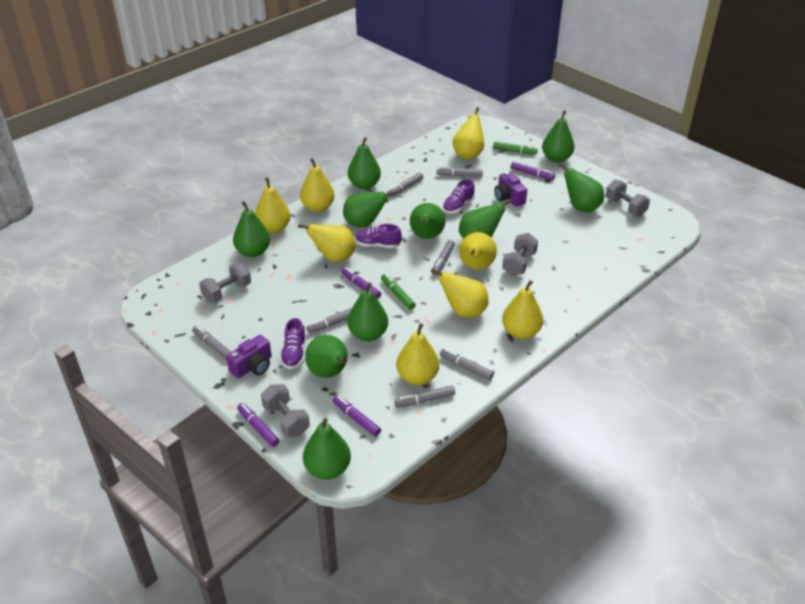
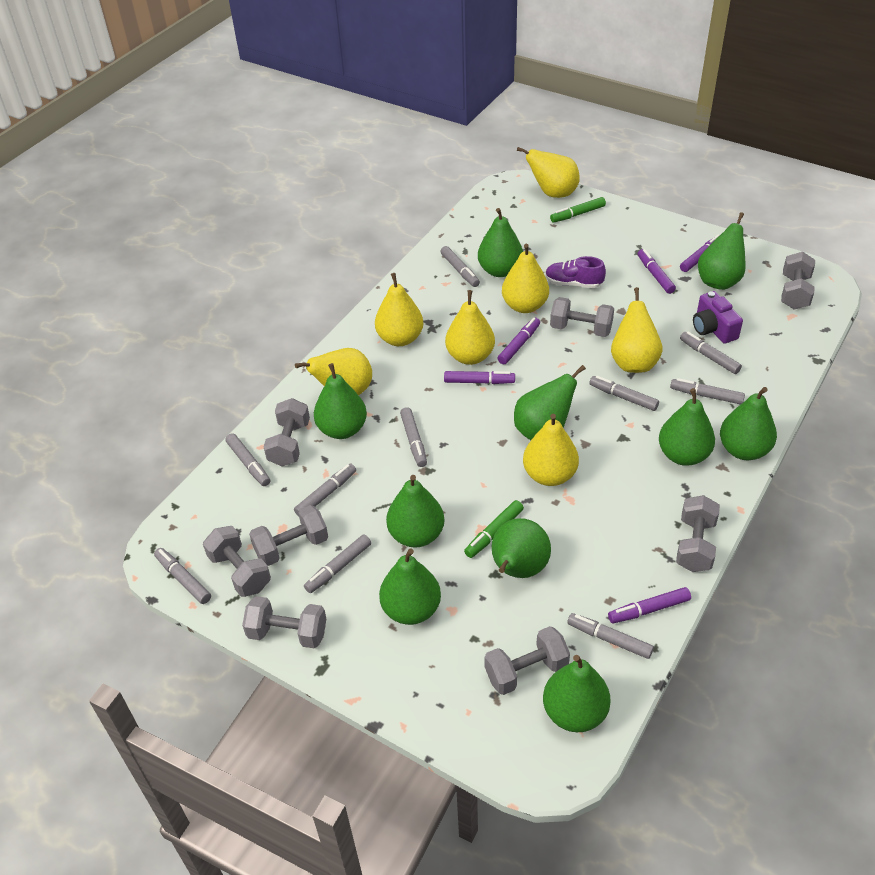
grey dumbbell: [199,263,251,303] [261,384,310,437] [502,233,538,276] [606,179,650,217] = 4 -> [203,526,271,597] [242,596,326,648] [249,505,328,566] [264,398,310,467] [484,626,570,695] [550,297,614,337] [676,495,720,572] [781,252,815,309] = 8
grey marker: [192,326,231,360] [307,308,352,333] [387,172,424,197] [395,385,455,408] [432,240,455,276] [437,167,483,177] [440,349,494,380] = 7 -> [154,548,211,604] [225,433,270,486] [294,463,356,516] [304,534,371,593] [400,407,427,467] [441,246,480,287] [567,613,654,659] [589,376,659,411] [670,378,745,405] [680,332,742,374] = 10
purple camera: [226,335,272,378] [494,172,527,207] = 2 -> [693,291,743,344] = 1
purple marker: [237,403,280,447] [333,396,381,437] [341,267,381,299] [511,162,555,180] = 4 -> [444,371,515,384] [498,317,540,364] [608,587,691,623] [638,249,676,294] [680,234,720,272] = 5
purple shoe: [280,318,306,369] [355,224,402,248] [443,179,475,213] = 3 -> [545,256,606,288] = 1
yellow pear: [255,178,291,233] [298,224,356,262] [300,158,335,212] [396,323,439,385] [431,268,489,318] [453,107,484,159] [459,232,497,270] [502,280,543,339] = 8 -> [295,348,372,395] [375,273,423,346] [445,290,495,365] [502,244,549,313] [517,147,580,198] [523,414,579,486] [611,287,663,373] = 7

